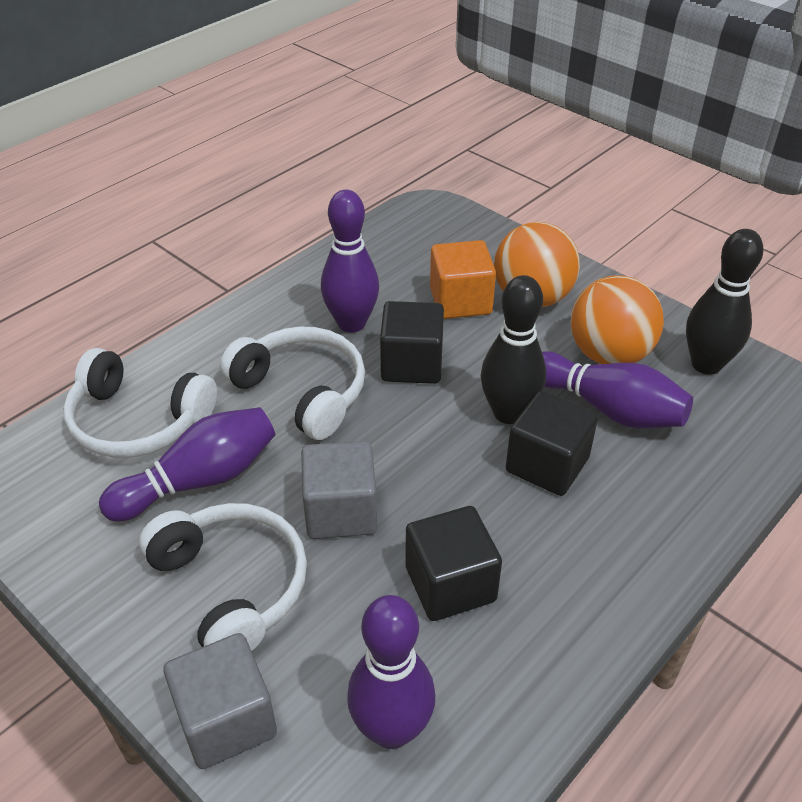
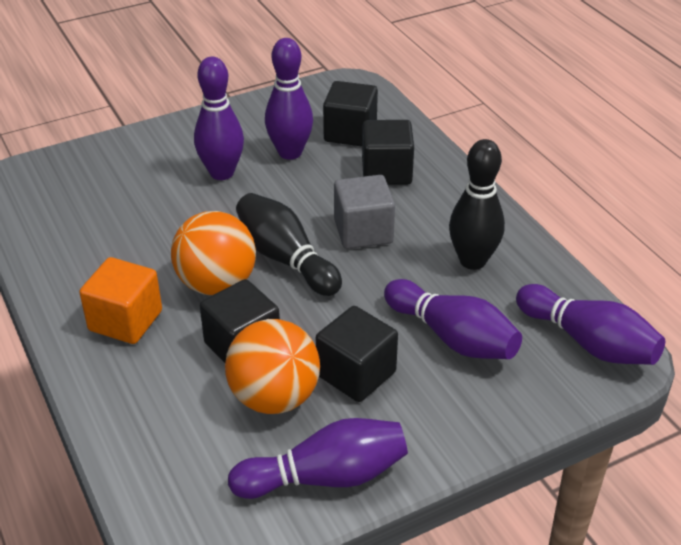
black cube: [380,301,444,384] [405,506,502,621] [506,391,598,496] = 3 -> [200,279,280,363] [316,306,398,402] [323,81,378,146] [362,120,414,185] = 4
grey cube: [164,633,277,769] [301,441,377,539] = 2 -> [334,175,395,249] = 1
purple bowling pin: [99,407,275,522] [321,190,379,333] [347,595,435,749] [542,351,693,428] = 4 -> [194,57,244,180] [228,418,408,499] [265,38,313,160] [384,279,522,359] [516,284,665,365] = 5
white headphones: [63,348,217,458] [139,503,307,651] [220,326,365,440] = 3 -> none = 0

